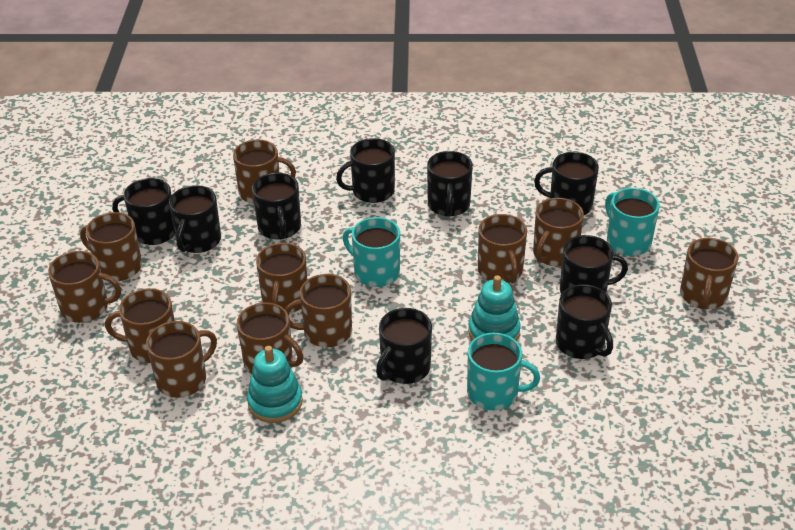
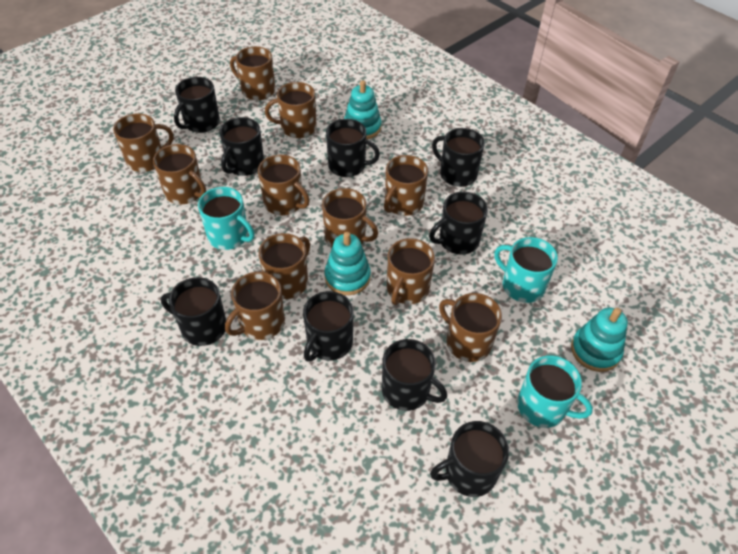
turquoise stacking toy: [247,346,303,423] [468,275,521,341] = 2 -> [325,232,371,295] [344,80,381,139] [571,308,628,372] = 3

